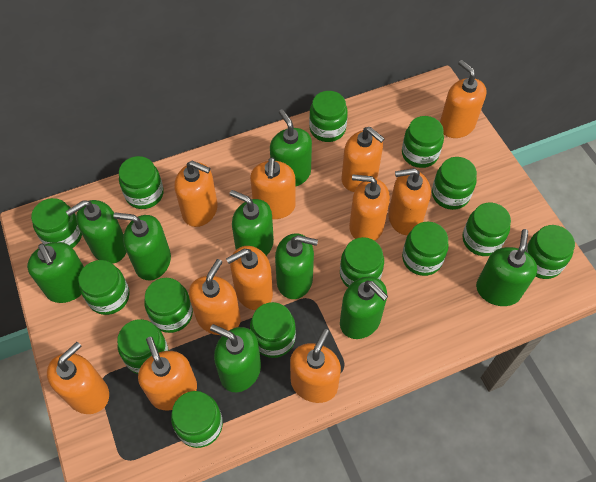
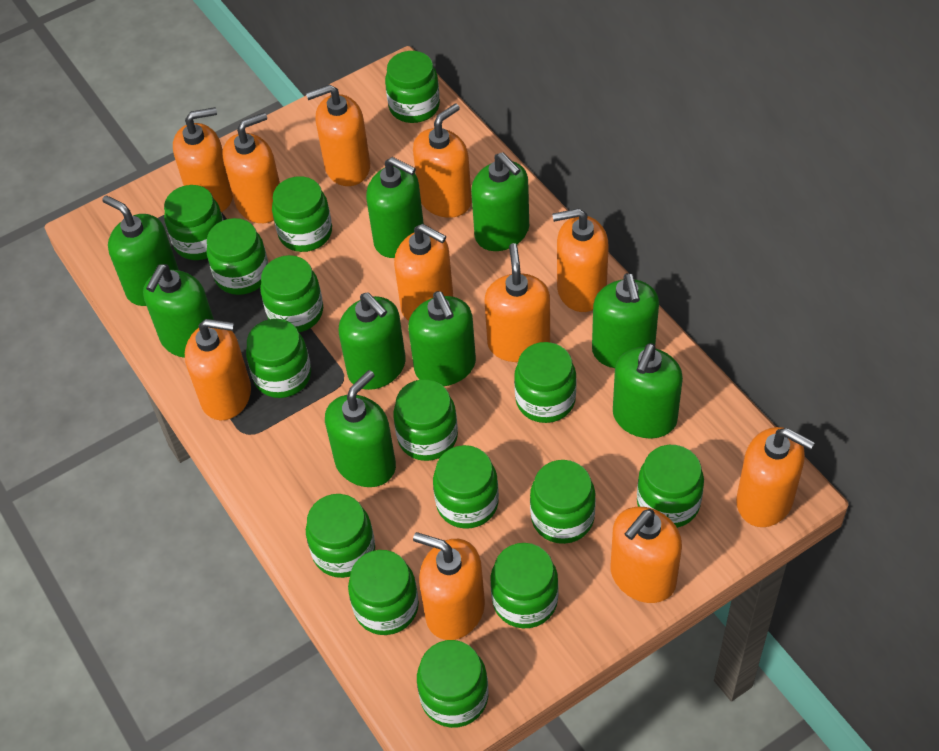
green jar: [31,198,82,248] [78,260,130,315] [117,319,169,374] [119,156,164,209] [144,278,193,333] [171,391,223,448] [250,302,296,358] [309,91,348,142] [340,237,384,287] [402,116,444,168] [402,222,449,276] [432,157,477,210] [462,203,511,256] [525,225,575,279] = 14 -> [164,185,223,260] [207,218,268,295] [246,319,311,398] [260,255,323,332] [272,176,332,252] [306,494,375,578] [348,550,419,635] [385,51,440,123] [393,379,458,461] [417,640,488,728] [433,445,499,529] [490,543,558,628] [514,342,576,423] [530,460,596,544] [637,445,704,528] = 15

